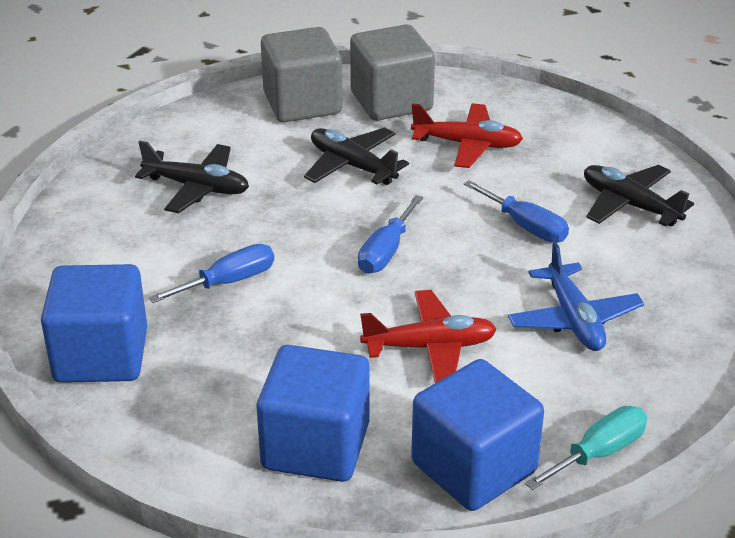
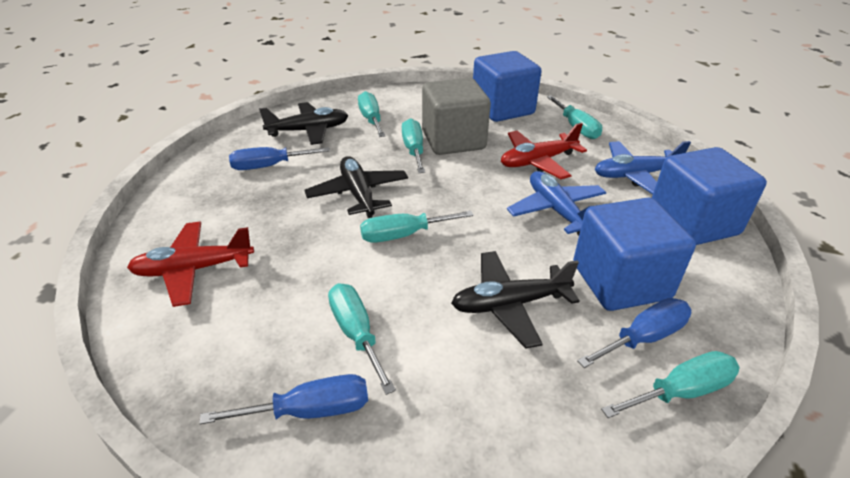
blue plane: [508,241,644,351] = 1 -> [507,171,606,236] [595,141,691,194] = 2
grey cube: [261,27,342,122] [350,25,435,121] = 2 -> [422,78,491,155] = 1
turquoise screwdriver: [525,406,647,490] = 1 -> [328,283,396,395] [358,91,385,137] [360,211,474,243] [402,118,425,173] [547,95,602,139] [601,351,740,418] = 6

